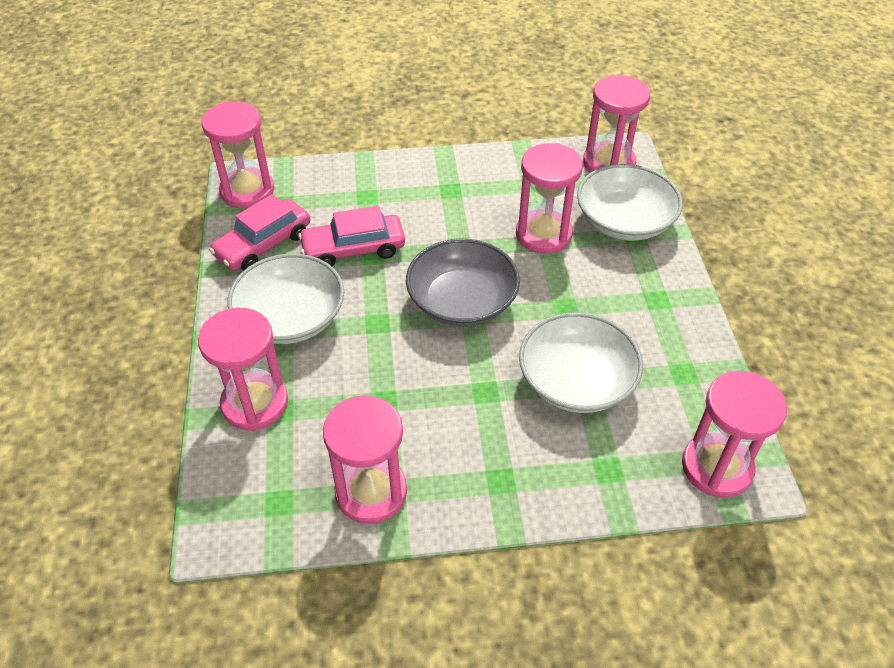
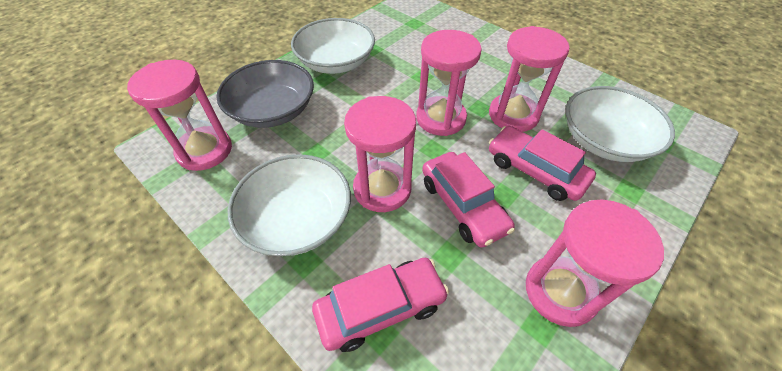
pink car: [209,194,310,271] [298,206,405,266] = 2 -> [312,257,449,352] [422,152,515,248] [489,126,596,201] = 3
pink hourglass: [198,308,288,431] [202,101,274,209] [323,395,407,524] [516,143,583,254] [583,75,650,173] [682,371,787,498] = 6 -> [127,60,232,171] [344,96,416,212] [416,30,482,136] [489,26,570,132] [526,200,664,327] = 5

